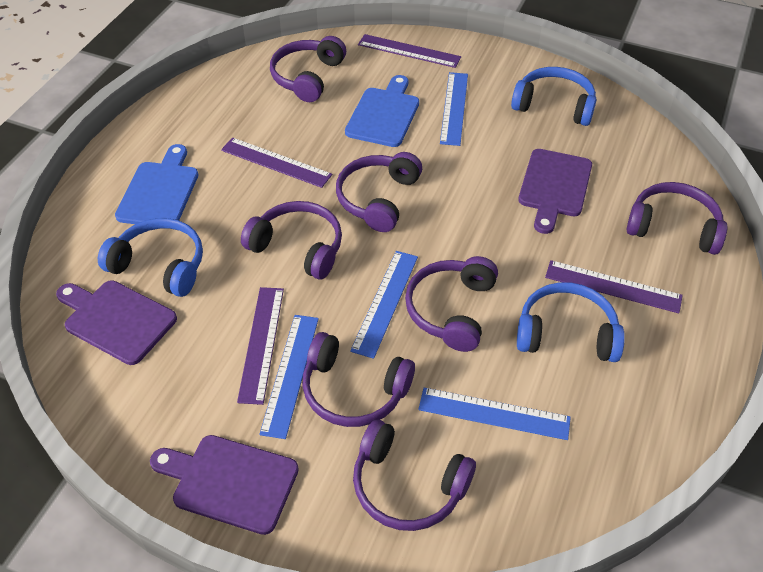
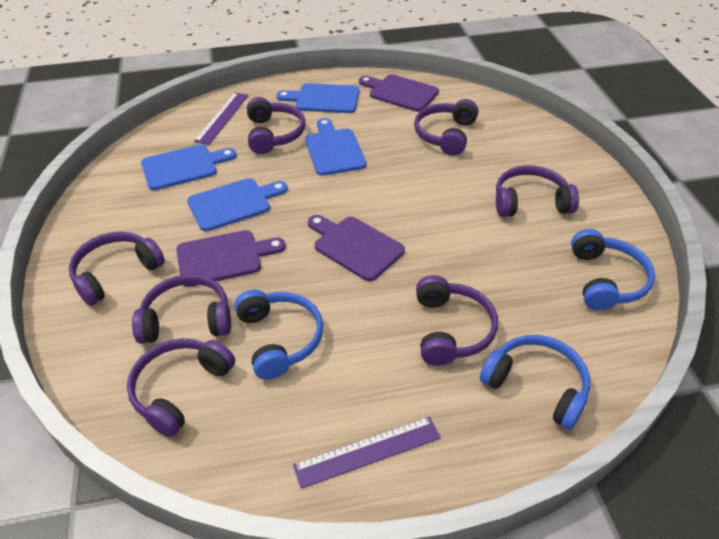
blue cutting board: [115,144,199,224] [345,75,419,147] = 2 -> [141,145,236,190] [187,178,288,231] [277,83,359,113] [305,118,366,176] = 4
blue ruler: [259,315,319,439] [350,251,418,359] [418,388,571,440] [440,72,468,146] = 4 -> none = 0
purple ruler: [221,137,332,188] [237,287,284,405] [358,34,461,68] [545,260,683,313] = 4 -> [194,92,248,145] [293,417,441,489] = 2

